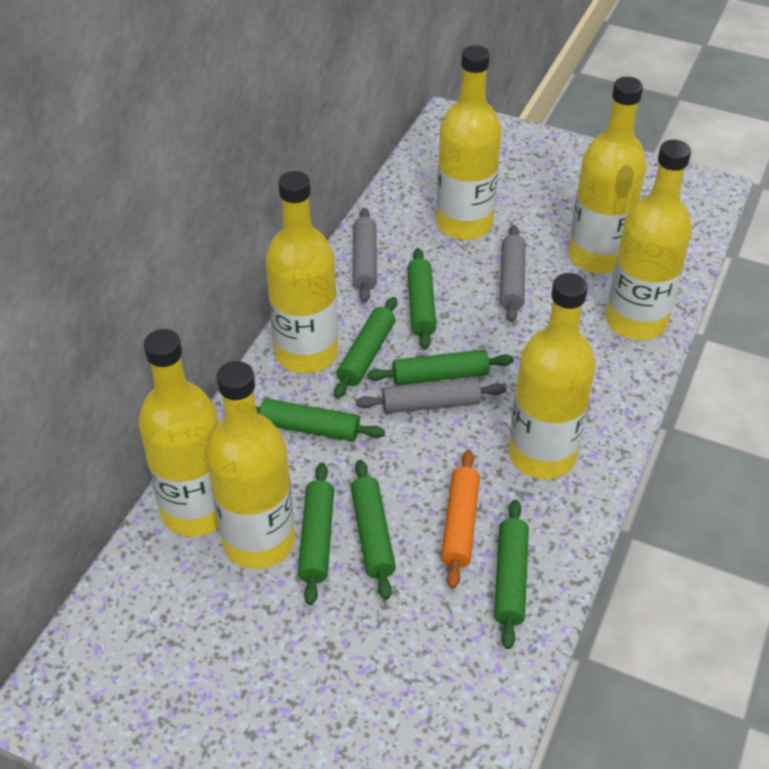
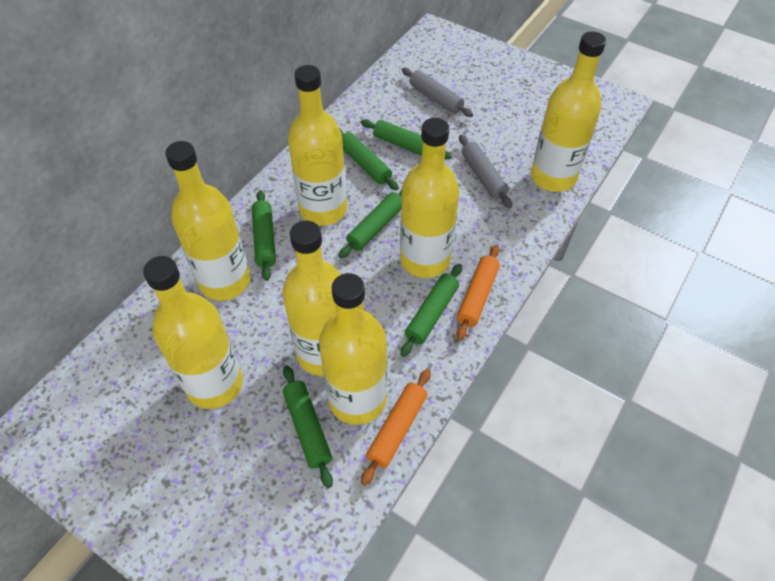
green rolling pin: [256,398,385,441] [298,463,334,605] [334,297,397,399] [351,460,396,600] [367,350,514,386] [407,248,436,349] [494,500,529,649] = 7 -> [252,190,276,281] [283,365,333,488] [338,190,402,258] [340,129,399,190] [361,119,452,159] [401,264,462,357] = 6
grey rolling pin: [353,208,377,302] [356,378,507,413] [500,225,525,322] = 3 -> [402,68,473,117] [459,135,512,208] = 2
orange rolling pin: [441,450,480,589] = 1 -> [361,369,431,485] [457,245,500,340] = 2

